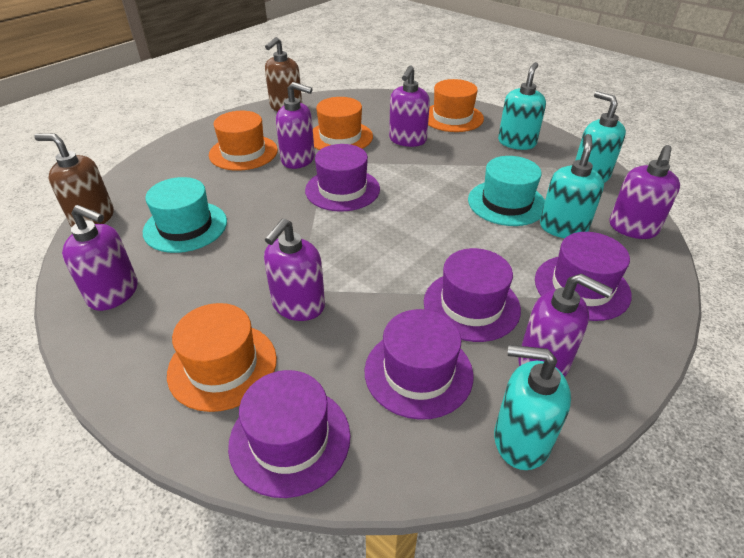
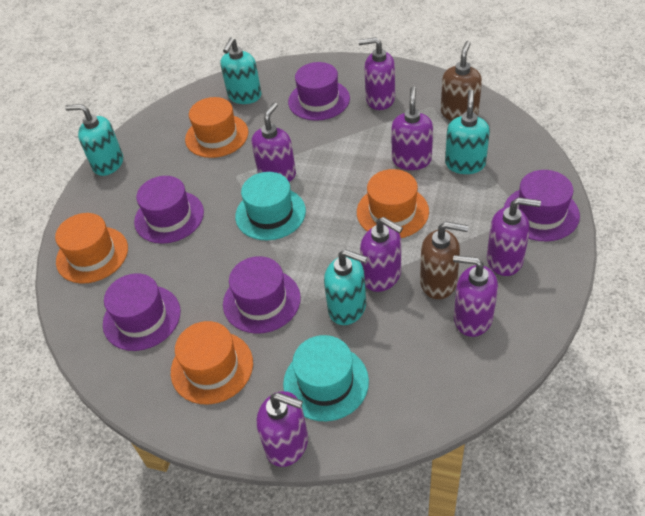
purple soap dispenser: [62,205,138,311] [264,218,325,321] [276,82,315,169] [389,66,430,147] [518,274,613,377] [610,145,680,239] = 6 -> [252,102,296,182] [256,391,308,467] [358,37,395,110] [360,217,403,292] [391,87,433,170] [453,255,498,337] [487,197,541,276] = 7

